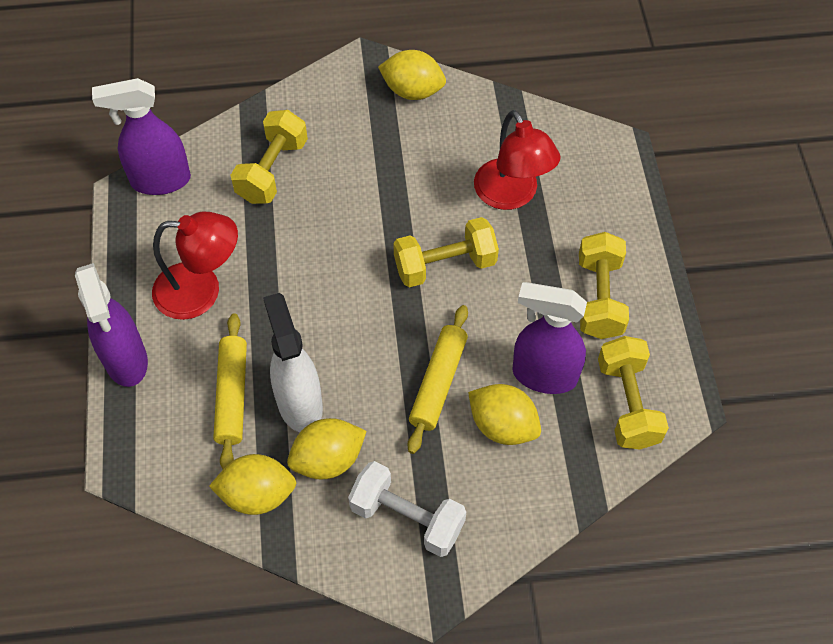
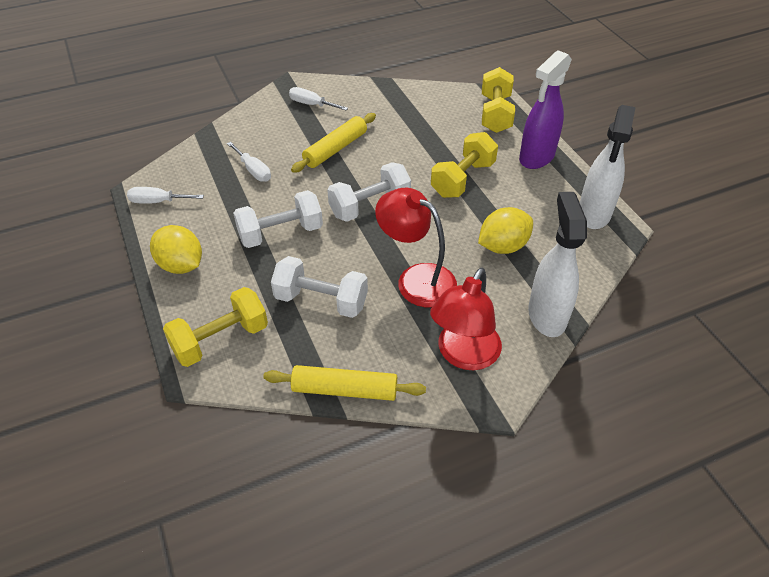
purple spray bottle: [75,263,148,387] [92,78,191,195] [513,282,587,394] = 3 -> [519,50,572,169] = 1
white dumbbell: [348,461,466,557] = 1 -> [233,190,323,248] [271,256,368,318] [327,162,411,222] = 3
white screwdriver: none = 0 -> [127,187,204,203] [227,142,271,182] [289,87,348,110] = 3
white spray bottle: [263,293,323,432] = 1 -> [528,192,587,337] [580,105,636,229] = 2
yellow dumbbell: [231,110,308,204] [393,217,499,288] [579,232,629,339] [598,336,669,450] = 4 -> [163,287,268,367] [431,132,498,198] [482,67,515,133] = 3
yellow lemon: [209,454,296,515] [287,418,367,479] [378,50,446,100] [468,384,541,445] = 4 -> [150,225,202,274] [478,207,533,254] = 2

